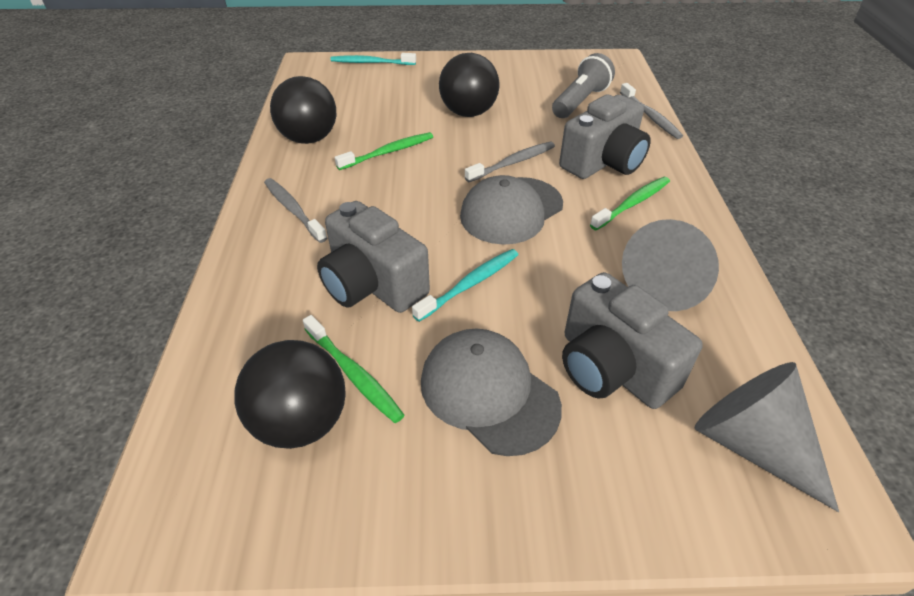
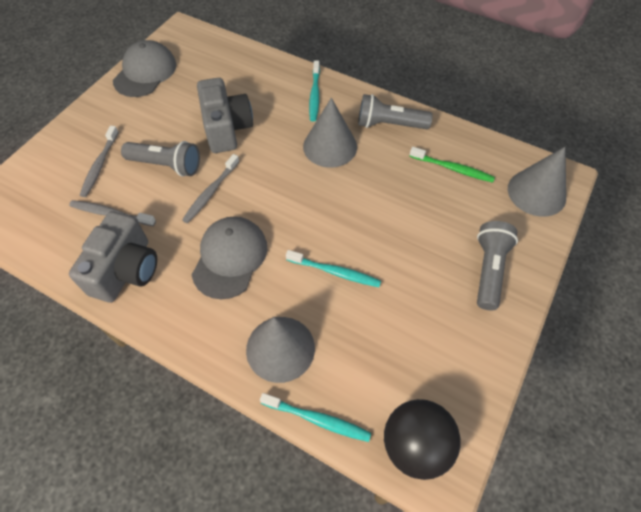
black ball: [235,340,346,449] [270,76,336,144] [439,53,499,117] = 3 -> [384,399,460,480] = 1
green toothbrush: [303,315,405,423] [335,132,433,170] [590,177,670,231] = 3 -> [409,147,495,183] = 1
grey camera: [317,201,430,313] [559,94,651,179] [562,272,703,409] = 3 -> [69,211,157,303] [197,78,253,153] = 2
grey cone: [622,219,719,311] [694,362,839,512] = 2 -> [246,317,315,383] [303,98,357,168] [508,147,566,217] = 3
grey flashlight: [552,53,615,118] = 1 -> [121,141,200,176] [358,94,433,129] [477,221,518,310] = 3
turquoise toothbrush: [330,53,416,65] [412,249,518,322] = 2 -> [260,393,371,442] [286,250,381,287] [309,60,320,121] = 3

